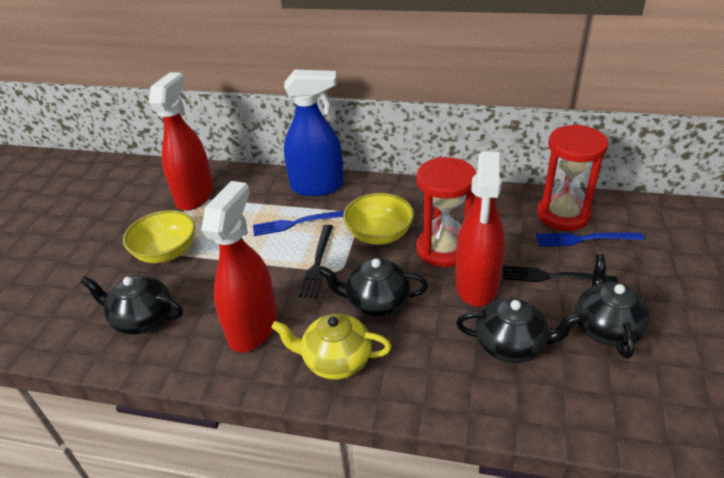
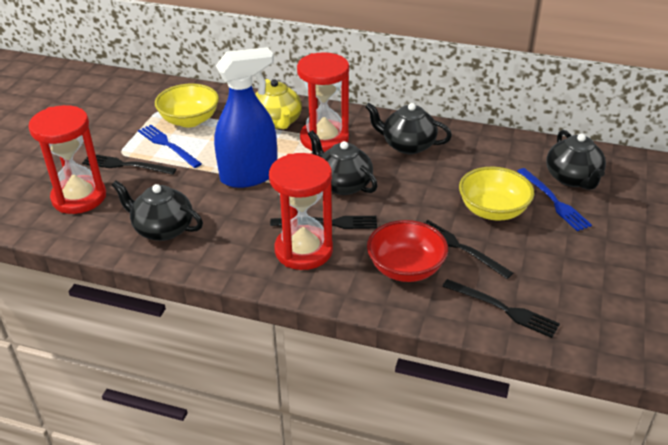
black fork: [299,224,333,298] [503,265,618,283] = 2 -> [82,155,176,175] [270,216,377,229] [424,220,513,279] [442,279,560,338] = 4
red bowl: none = 0 -> [367,220,448,282] = 1
red hourglass: [416,157,476,267] [537,125,609,231] = 2 -> [28,105,106,214] [269,153,333,270] [297,52,349,152] = 3
red spray bottle: [149,72,214,211] [201,181,277,353] [455,151,505,307] = 3 -> none = 0

